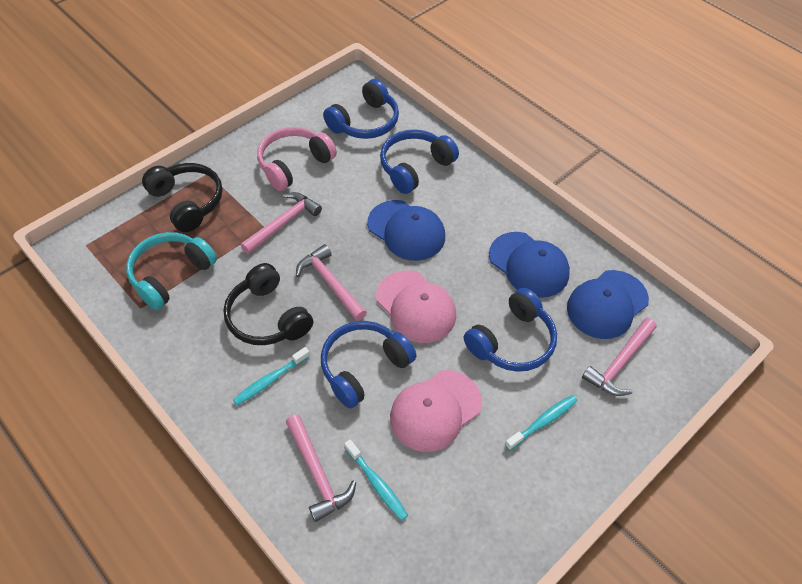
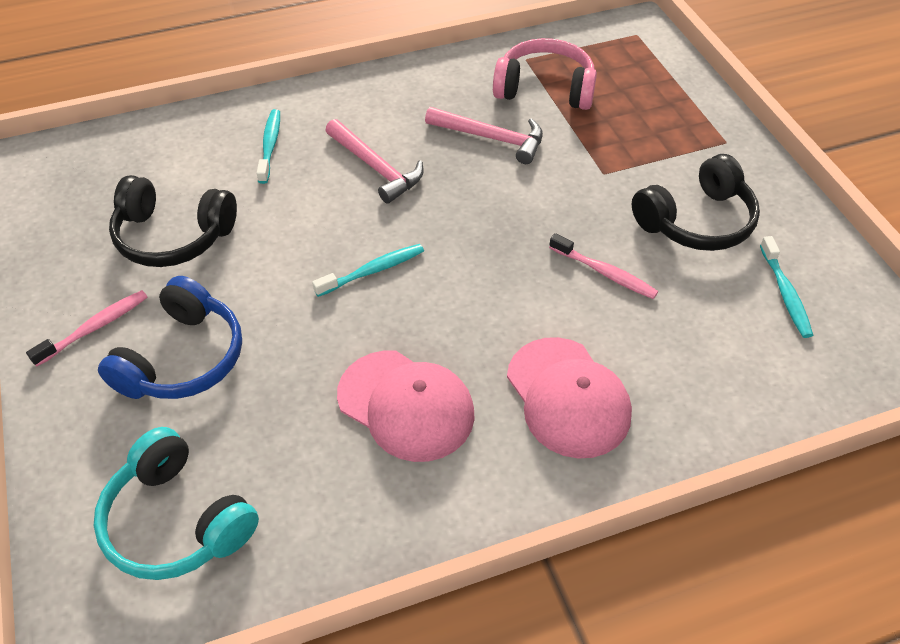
blue cap: [367,200,445,261] [489,232,570,298] [567,270,649,339] = 3 -> none = 0
blue headphones: [321,321,416,408] [323,79,399,139] [380,129,459,194] [464,288,557,372] = 4 -> [98,276,242,399] = 1
pink hammer: [241,192,322,254] [286,415,356,522] [296,244,367,321] [582,318,657,396] = 4 -> [325,119,424,204] [425,107,543,164] = 2
pink toothbrush: none = 0 -> [26,290,148,367] [549,233,658,299] = 2

